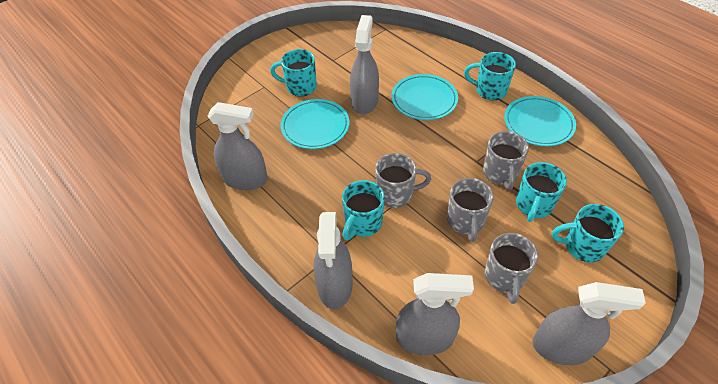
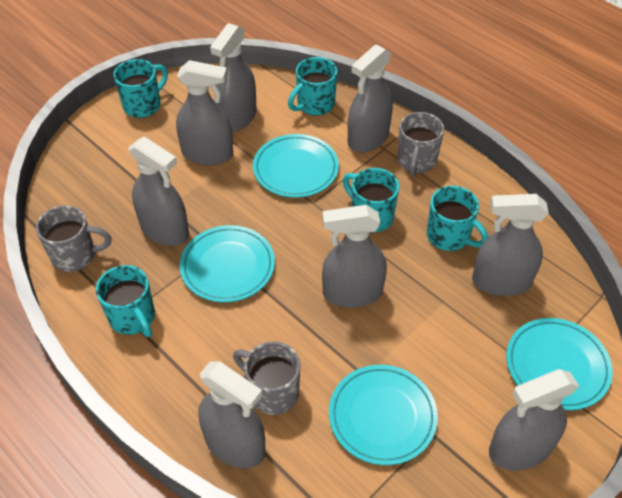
grey mug: [375,153,431,208] [447,178,494,242] [483,131,529,190] [485,233,538,304] = 4 -> [36,205,112,272] [233,341,301,415] [397,112,444,176] = 3
grey spray bottle: [207,102,268,190] [314,212,353,309] [350,15,379,115] [396,273,474,355] [532,282,646,365] = 5 -> [128,137,189,246] [176,60,233,165] [198,361,265,468] [210,23,257,132] [322,205,387,308] [348,44,393,153] [472,194,549,296] [489,369,579,471] = 8
turquoise plate: [281,99,349,149] [391,74,458,120] [504,96,576,146] = 3 -> [180,225,275,302] [253,134,339,198] [329,365,438,465] [506,318,613,410] = 4

